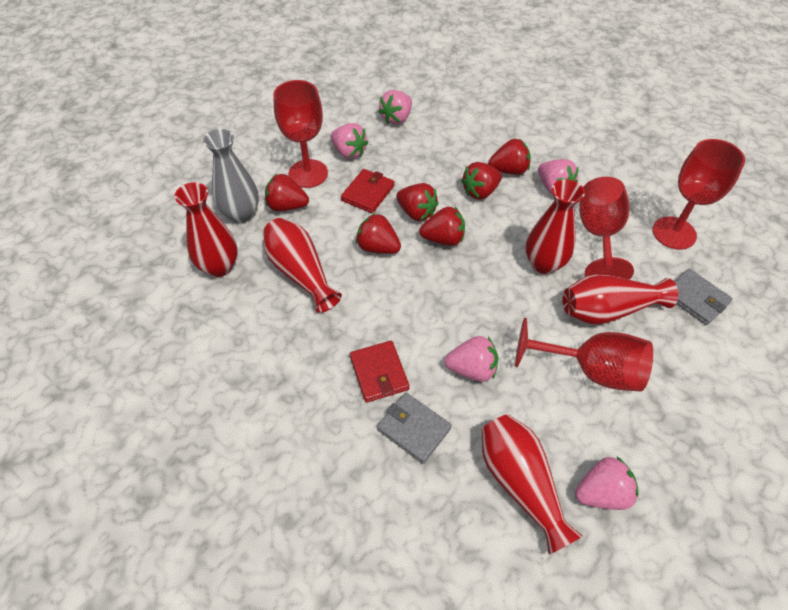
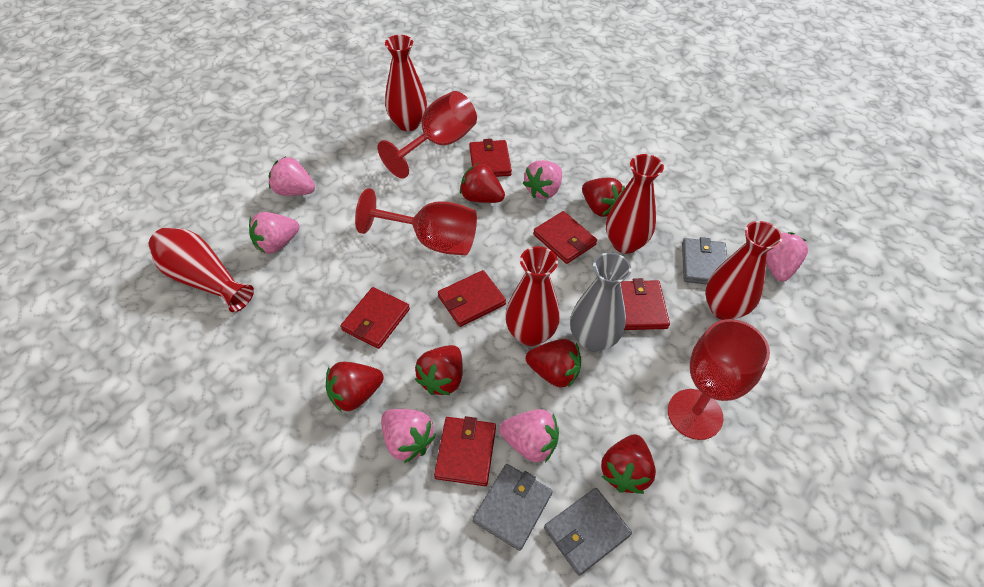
grey wallet: [377,392,452,464] [674,269,733,325] = 2 -> [473,464,553,551] [544,488,632,576] [682,237,727,284] = 3
pink strawberry: [330,123,368,159] [378,90,412,125] [444,336,498,382] [538,159,579,194] [575,457,639,510] = 5 -> [249,212,300,254] [268,156,315,196] [381,409,436,463] [499,409,559,463] [523,160,562,199] [766,232,808,281] = 6
red goblet: [273,80,328,188] [515,318,653,392] [579,177,634,280] [653,139,745,250] = 4 -> [355,188,477,255] [378,91,477,179] [668,319,770,440] = 3
red wallet: [341,169,394,213] [350,341,410,403] = 2 -> [341,287,410,349] [434,416,496,486] [438,270,506,327] [469,139,512,177] [533,211,597,264] [621,278,670,330] = 6

